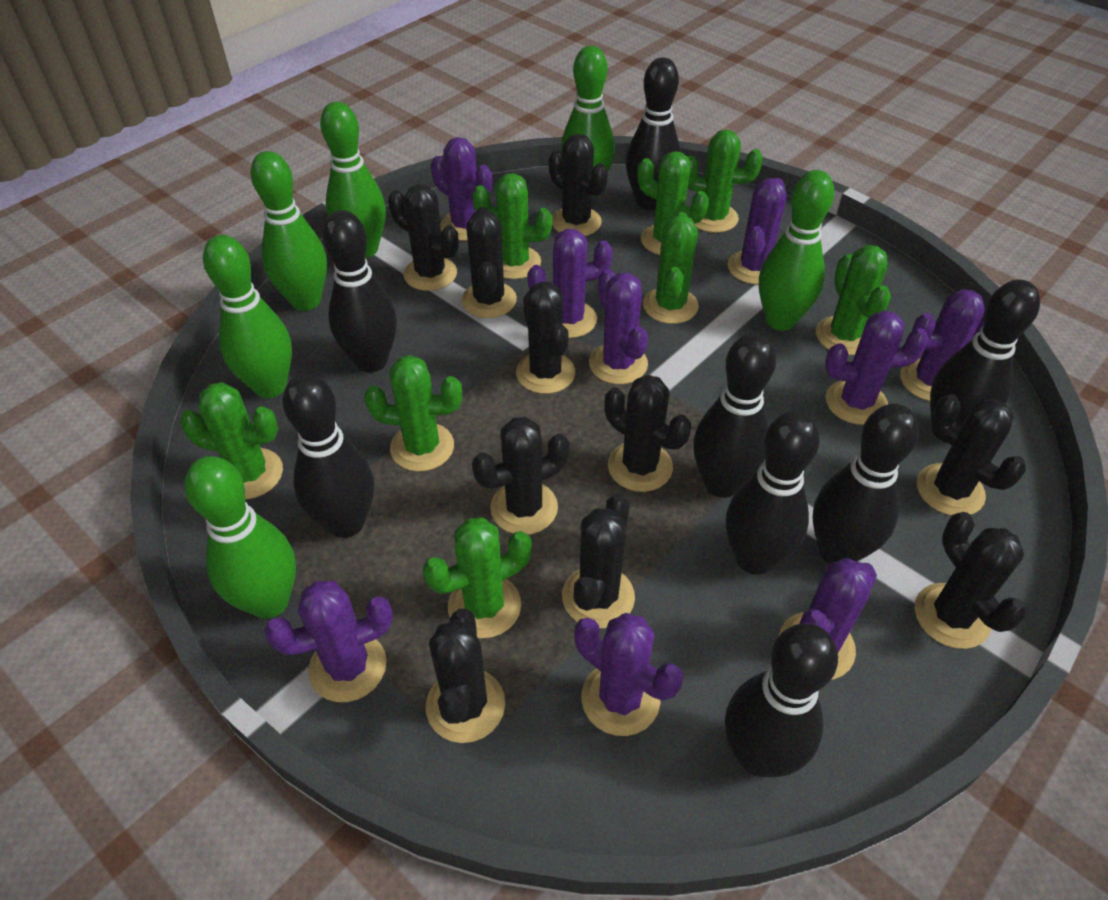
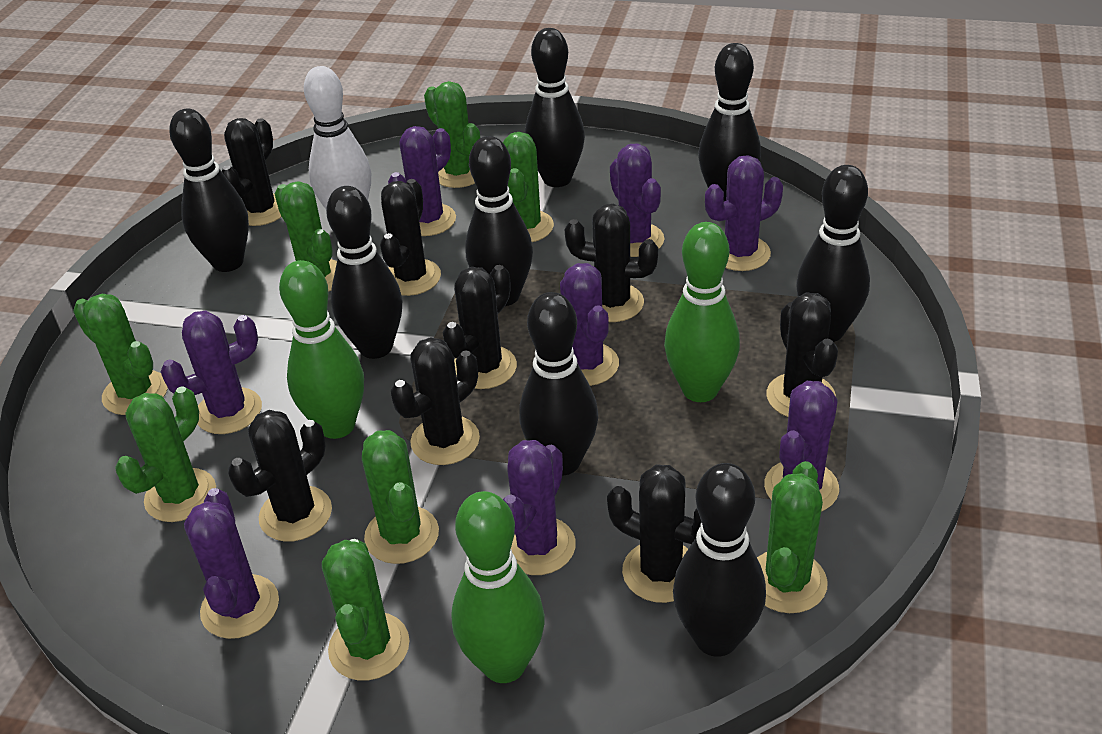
black cactus: [388,184,459,291] [426,609,505,743] [461,207,517,318] [472,417,569,535] [516,282,575,394] [549,134,608,236] [562,493,635,628] [604,375,691,492] [915,512,1027,649] [917,394,1026,516] = 10 -> [222,118,282,226] [228,410,332,542] [380,179,441,296] [391,337,480,465] [443,265,517,389] [565,204,658,322] [607,465,701,603] [767,293,838,417] = 8
green bowling pin: [184,456,296,619] [203,235,292,398] [250,151,327,311] [320,102,386,258] [561,46,615,197] [759,170,834,330] = 6 -> [279,260,364,439] [451,491,545,683] [664,222,740,402] = 3
purple cactus: [264,581,393,702] [431,137,492,241] [527,229,613,338] [575,613,683,736] [589,269,648,384] [728,178,787,284] [779,558,877,680] [825,311,929,425] [900,289,985,401] = 9 -> [161,311,262,434] [184,488,279,639] [388,126,456,236] [503,440,576,575] [560,263,619,386] [610,143,664,257] [705,155,783,271] [764,381,839,512] = 8
white bowling pin: none = 0 -> [304,66,371,209] = 1

